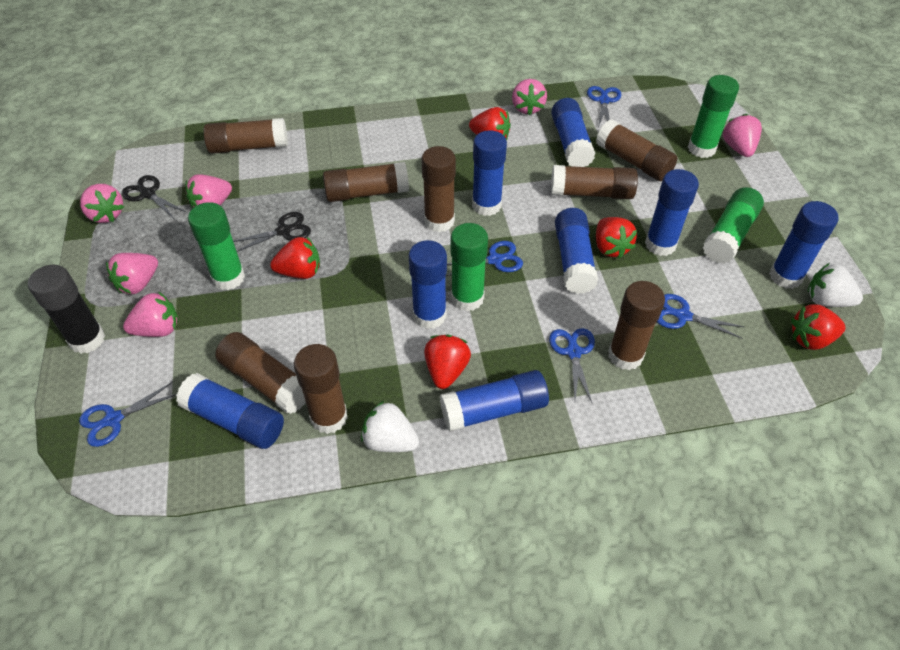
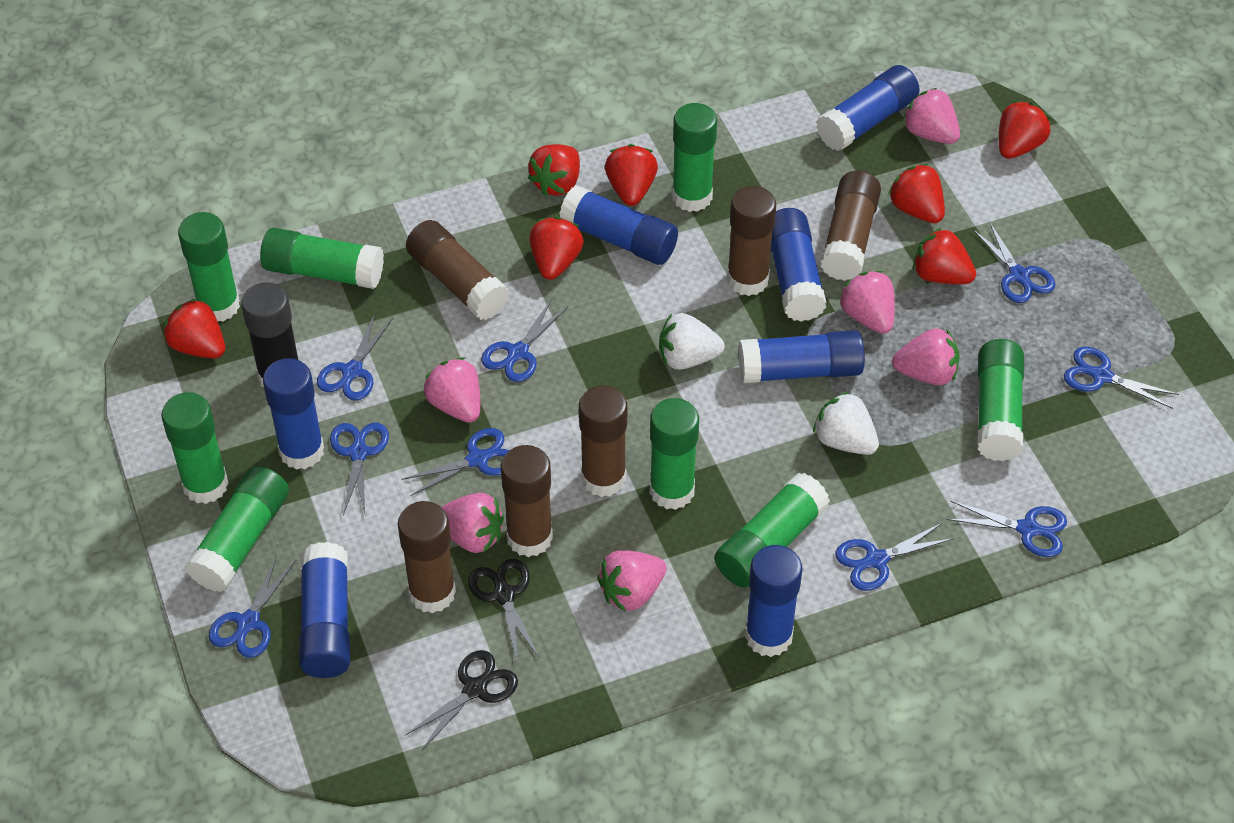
blue glue stick: [176,373,284,449] [408,240,447,329] [440,370,549,432] [472,130,507,216] [551,98,595,167] [555,208,598,294] [645,169,699,256] [769,201,838,289] = 8 -> [263,358,324,470] [299,542,350,678] [559,185,678,265] [738,330,865,383] [745,545,803,657] [771,208,826,322] [816,65,920,151] = 7
blue scissors: [79,382,177,447] [446,241,523,276] [549,328,595,403] [587,86,621,127] [657,294,744,339] = 5 -> [208,554,296,658] [317,313,393,401] [330,423,389,516] [401,428,509,496] [481,300,568,382] [835,523,954,591] [946,501,1067,557] [972,221,1055,303] [1064,347,1179,409] = 9
brown glue stick: [203,118,288,154] [215,332,306,414] [294,344,348,434] [323,162,409,202] [421,146,456,232] [551,165,638,199] [596,119,677,181] [608,281,665,370] = 8 -> [398,501,456,613] [406,220,510,320] [501,445,553,557] [579,386,627,497] [727,186,776,296] [820,171,881,281] = 6
green glue stick: [188,202,245,290] [451,223,488,311] [688,75,739,158] [703,187,764,263] = 4 -> [161,392,229,504] [178,212,240,322] [185,466,289,592] [260,228,384,289] [650,398,699,510] [672,103,717,212] [715,473,830,588] [977,339,1024,461] = 8
red strawberry: [270,237,320,279] [424,335,471,389] [469,107,511,140] [596,217,637,259] [791,304,846,350] = 5 -> [164,298,225,358] [528,144,580,196] [530,217,584,280] [605,144,658,206] [888,164,945,223] [913,228,976,284] [999,101,1051,159] = 7

